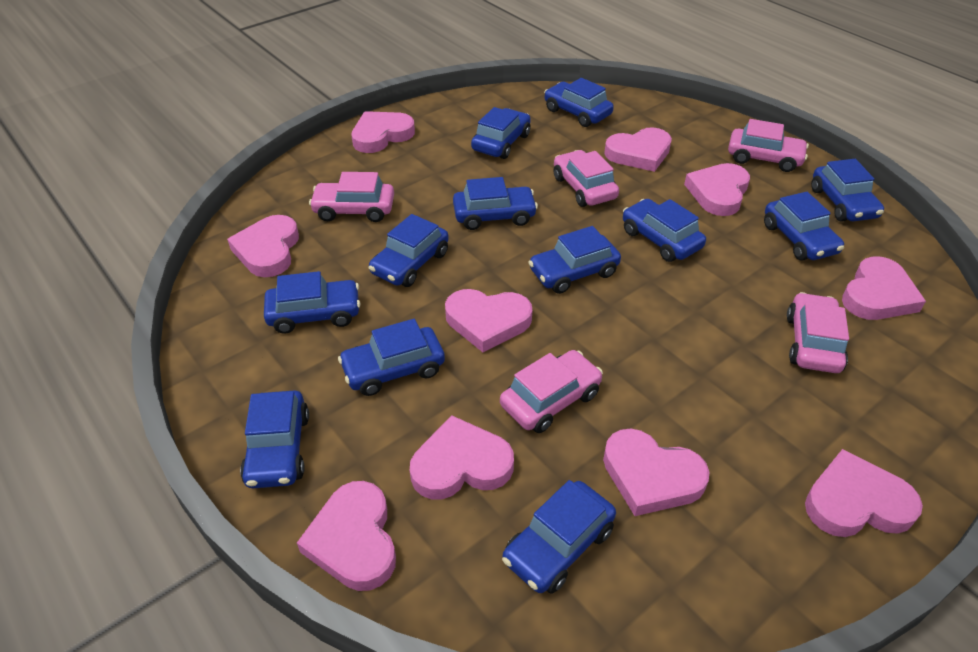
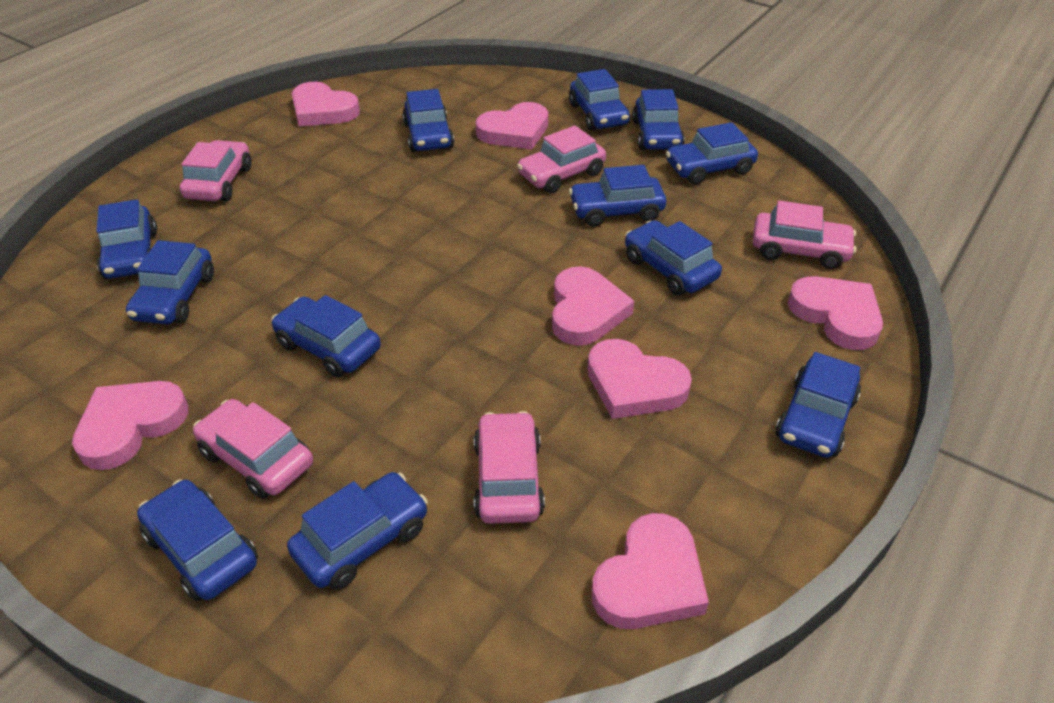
pink heart: [227,215,299,277] [297,481,396,591] [351,111,415,153] [410,415,514,500] [445,289,532,352] [603,429,710,516] [604,127,672,172] [684,163,750,216] [805,449,923,537] [842,256,926,320] = 10 -> [72,381,188,470] [292,82,360,126] [476,102,548,149] [552,266,634,346] [588,339,692,419] [592,513,709,629] [788,276,883,350] = 7

